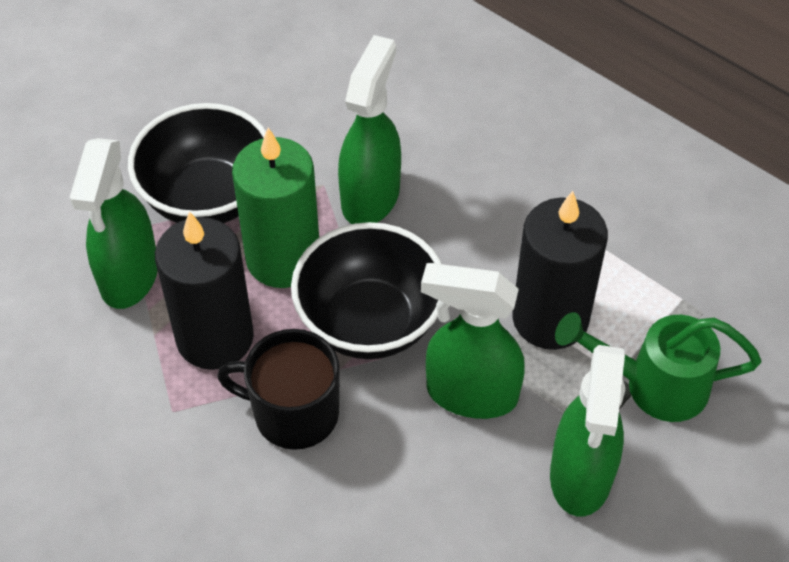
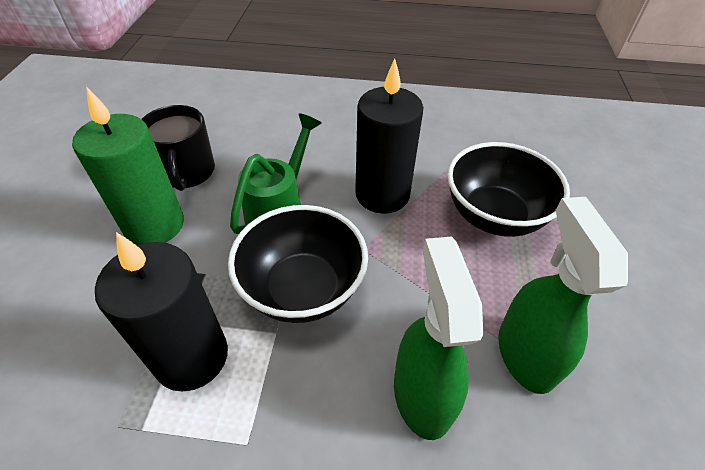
green spray bottle: [69,138,158,309] [338,35,401,224] [421,263,525,419] [550,345,625,517] = 4 -> [394,236,484,440] [498,197,628,394] = 2

